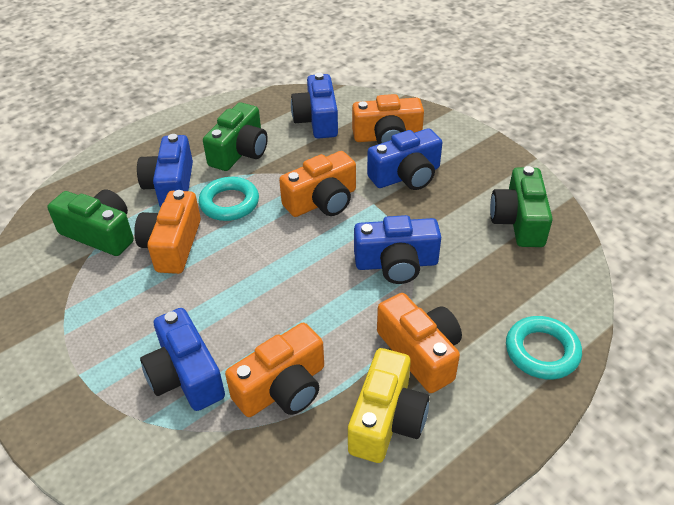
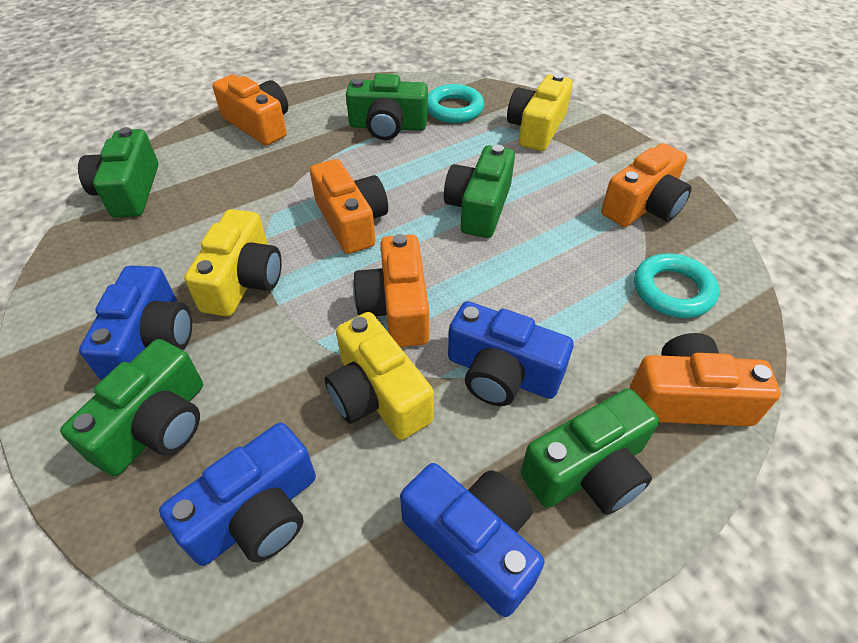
blue camera: [137,134,193,207] [140,308,225,411] [291,73,338,139] [354,215,441,284] [367,128,442,190] = 5 -> [79,266,192,381] [159,423,316,566] [400,463,544,617] [448,301,574,406] = 4
green camera: [47,189,134,256] [203,102,268,171] [490,166,553,247] = 3 -> [60,339,203,476] [78,127,158,218] [346,74,428,140] [444,145,515,238] [520,389,659,515] = 5
yellow camera: [348,348,429,463] = 1 -> [184,209,282,316] [325,312,434,440] [507,73,573,151] = 3

